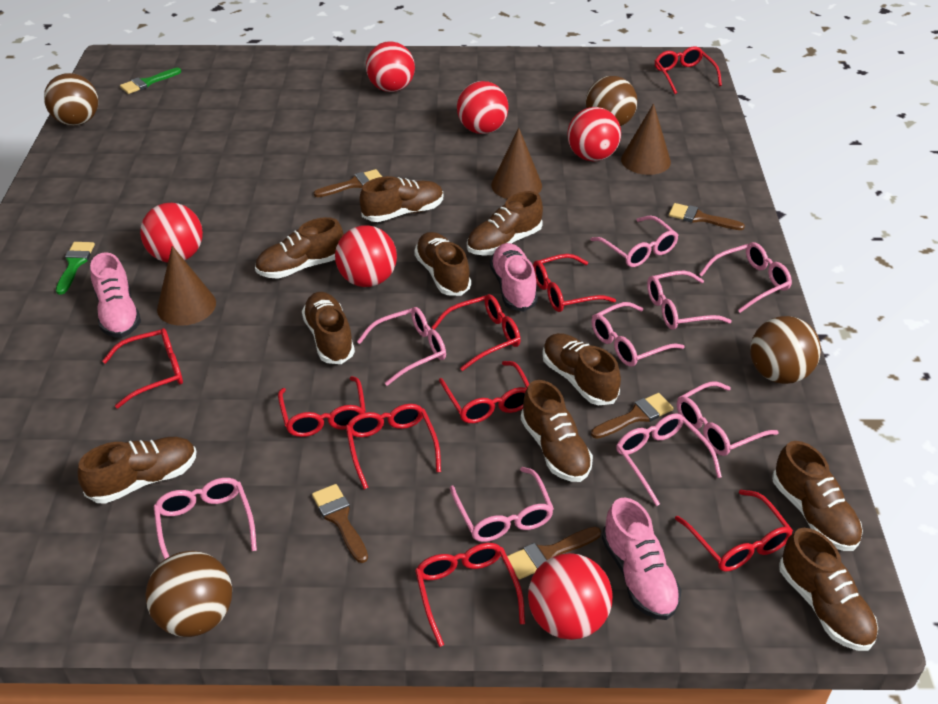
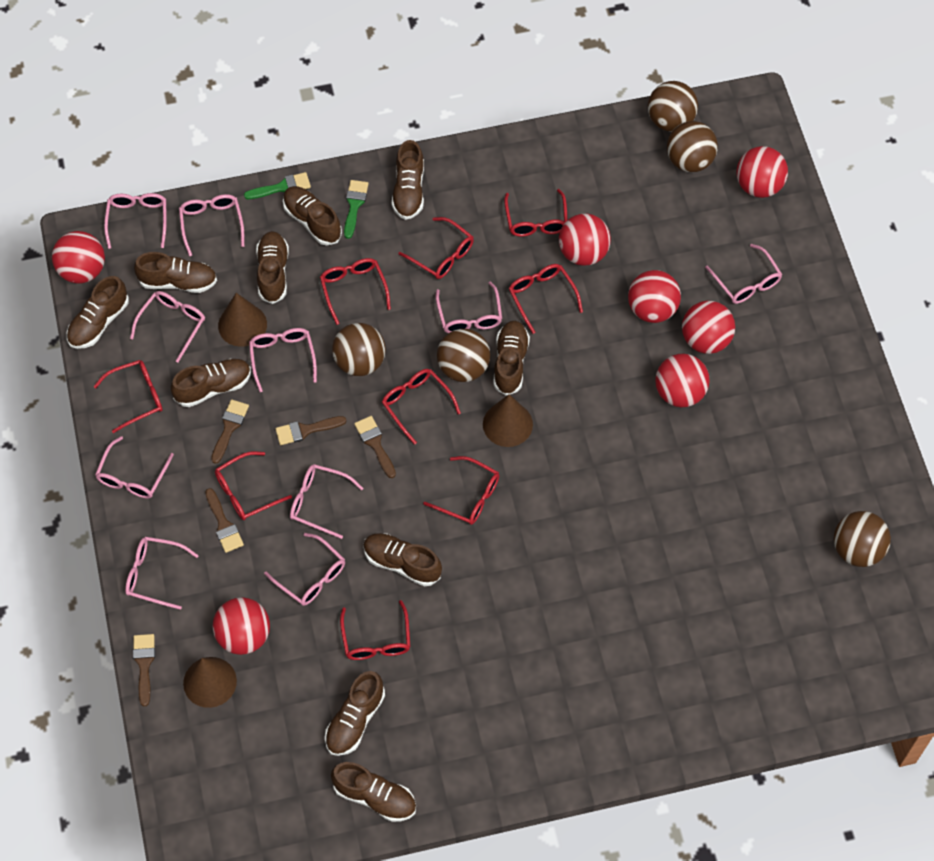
brown ball: [44,73,98,126] [145,551,232,637] [586,76,637,127] [750,316,821,384] = 4 -> [332,323,386,376] [437,329,490,382] [648,81,698,132] [667,121,718,172] [834,511,891,567] = 5
pink glasses: [154,478,257,560] [357,307,446,386] [450,467,554,542] [590,216,678,267] [591,302,685,367] [616,413,722,506] [647,270,732,330] [677,381,779,456] [699,242,792,313] = 9 -> [95,436,174,499] [104,193,167,249] [125,537,199,610] [130,291,205,362] [179,194,244,256] [249,328,317,392] [264,533,345,606] [290,464,364,539] [435,281,502,333] [705,244,783,304] = 10
pink shoe: [90,252,141,338] [490,243,538,312] [602,497,681,620] = 3 -> none = 0
red ball: [140,203,203,262] [335,225,397,287] [366,41,415,92] [457,81,508,134] [528,553,613,640] [567,107,621,161] = 6 -> [52,231,105,284] [213,597,270,655] [559,214,611,266] [628,270,681,323] [655,353,710,407] [682,301,735,354] [737,146,788,198] = 7

